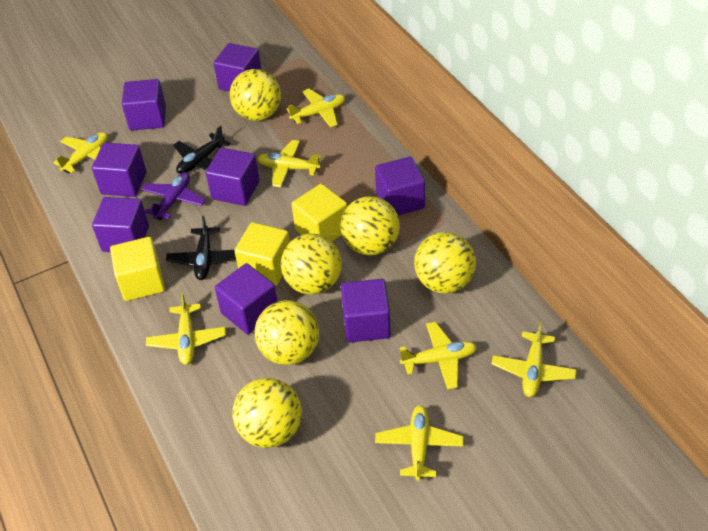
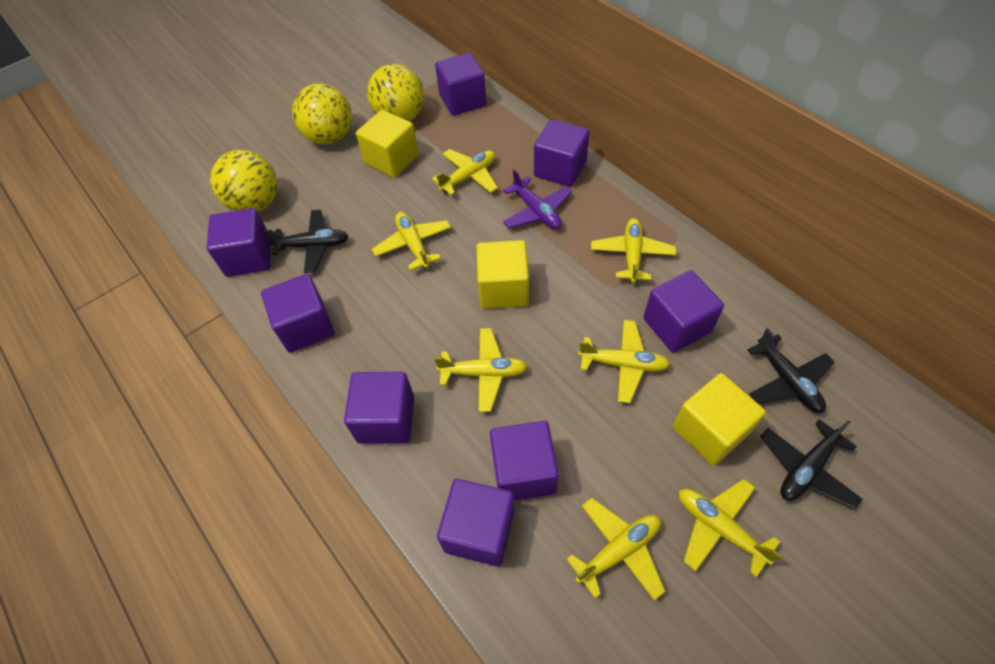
black plane: [166,215,236,280] [173,126,231,174] = 2 -> [264,210,349,273] [748,328,834,413] [760,419,863,509] = 3
yellow ball: [230,69,281,121] [232,378,302,448] [255,300,319,365] [281,234,342,295] [341,196,400,255] [414,232,476,294] = 6 -> [210,150,278,212] [292,84,352,144] [367,64,424,121] = 3

